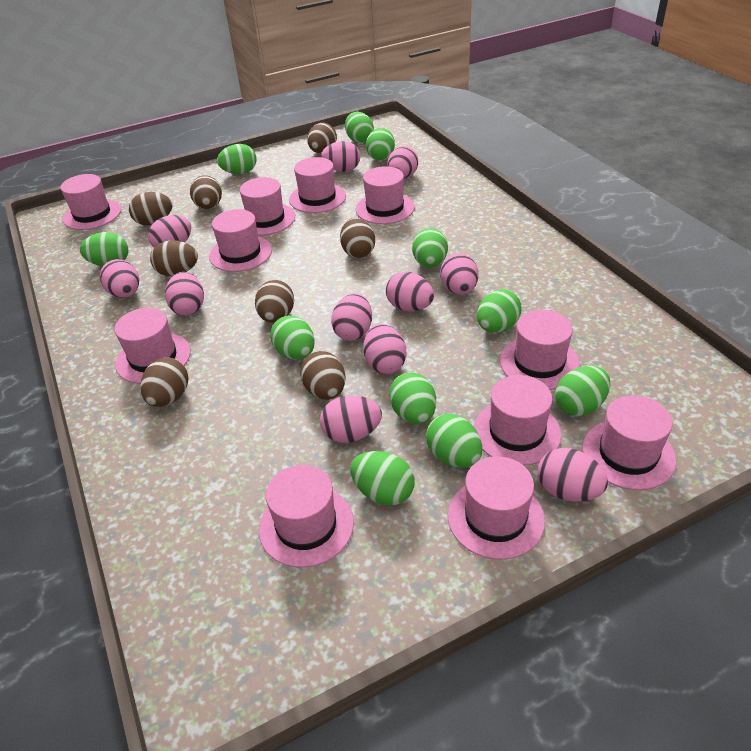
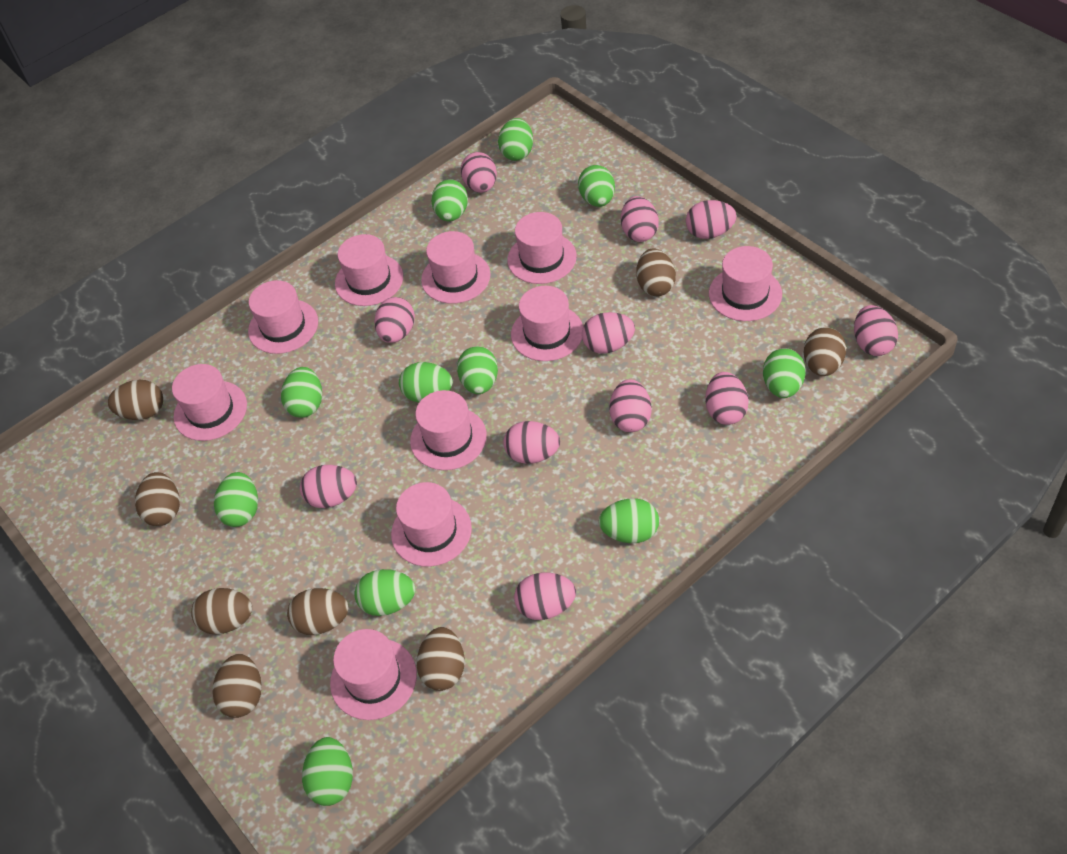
pink hat: [60,174,121,230] [115,308,191,384] [209,209,272,272] [240,177,295,235] [259,465,354,568] [289,157,346,213] [356,166,415,224] [448,456,545,560] [474,375,561,465] [500,310,580,390] [582,395,676,490] = 11 -> [172,364,247,441] [248,280,318,354] [330,629,417,720] [335,234,403,306] [391,482,472,567] [410,390,487,470] [421,231,491,304] [507,212,577,284] [511,286,583,361] [709,246,782,321] = 10

